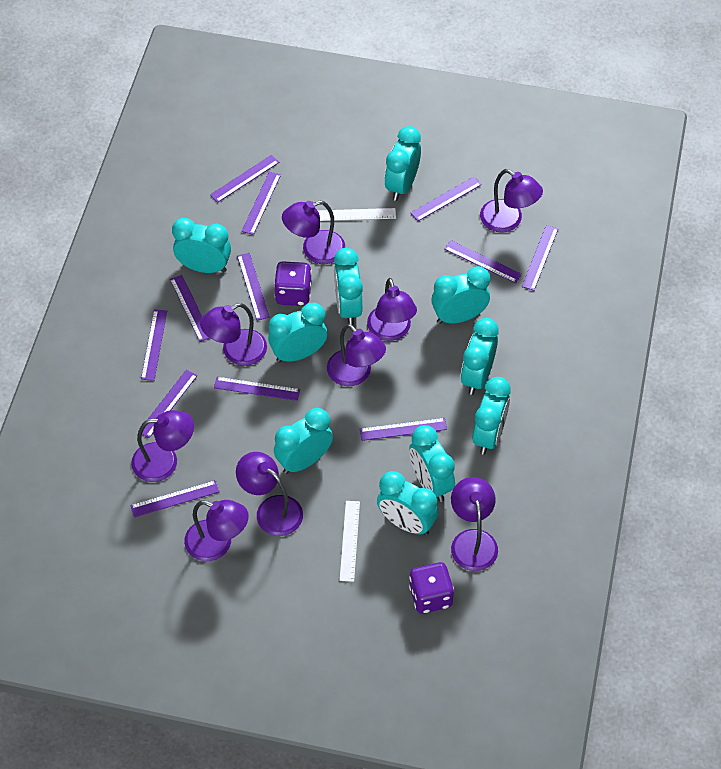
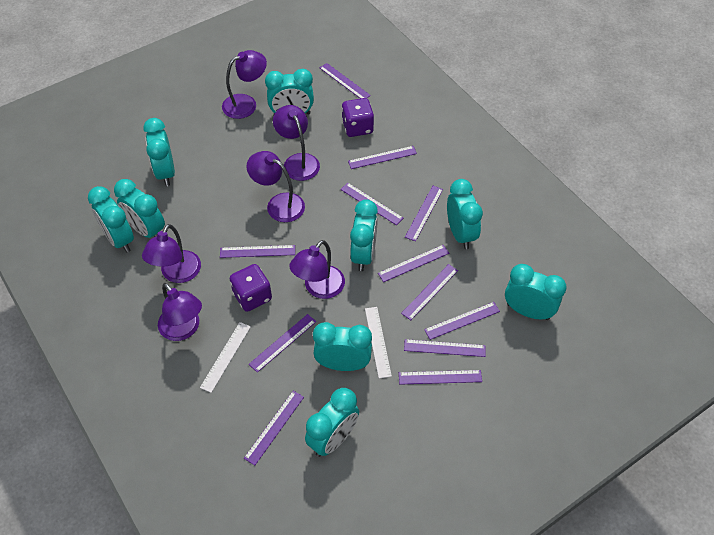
purple lamp: [131,410,194,482] [184,500,249,561] [200,303,267,366] [236,452,303,536] [282,201,345,264] [327,324,386,386] [367,278,417,341] [451,477,498,571] [480,169,543,232] = 9 -> [142,224,201,283] [158,283,202,341] [222,50,267,119] [247,151,305,222] [273,105,320,181] [289,240,345,299] = 6
turquoise clock: [172,218,231,273] [268,302,327,363] [274,408,333,474] [334,248,363,325] [377,471,438,536] [384,126,421,201] [409,425,455,502] [431,266,490,324] [461,318,499,395] [472,377,510,455] = 10 -> [88,186,134,253] [114,179,165,238] [143,118,175,186] [265,69,314,116] [305,388,359,457] [313,322,372,371] [350,199,378,271] [447,179,483,249] [505,264,566,320] = 9

